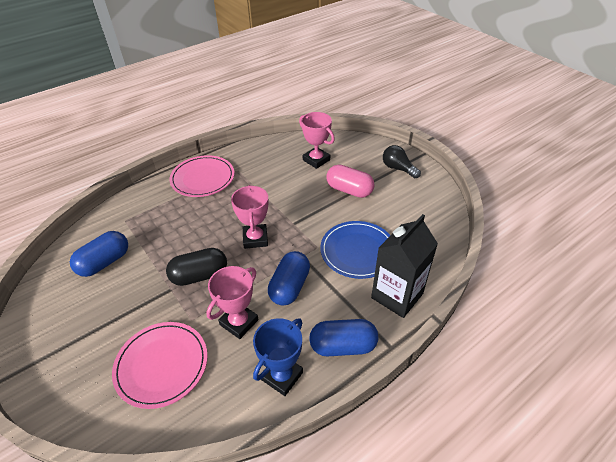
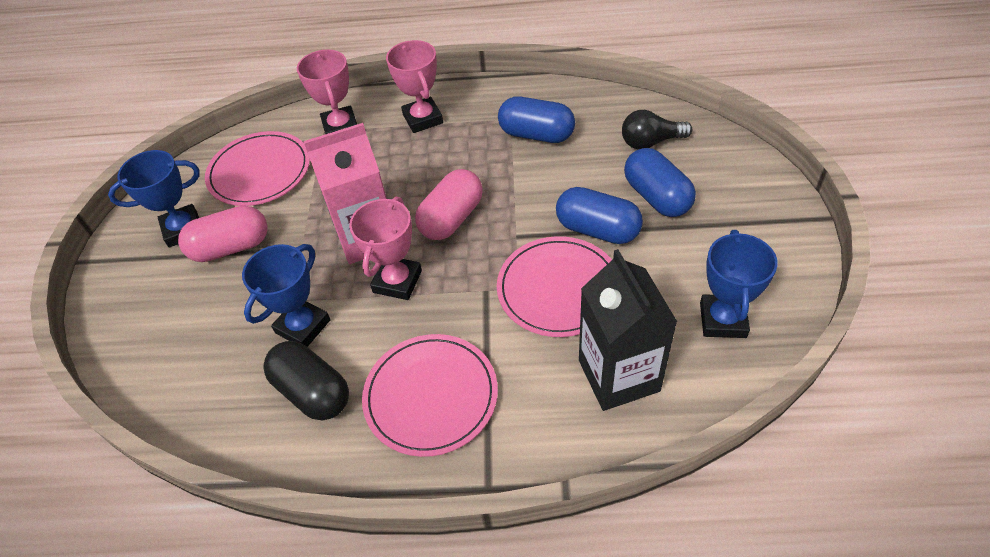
blue plate: [320,221,391,279] = 1 -> none = 0
blue trophy: [253,318,303,396] = 1 -> [108,150,199,247] [242,244,330,347] [700,230,778,338] = 3
pink capsule: [326,165,374,198] = 1 -> [178,206,268,262] [415,169,483,240] = 2
pink carton: none = 0 -> [303,123,387,264] = 1
pink plate: [112,322,208,409] [169,155,235,197] = 2 -> [205,131,310,206] [362,334,498,457] [497,236,612,337] = 3

